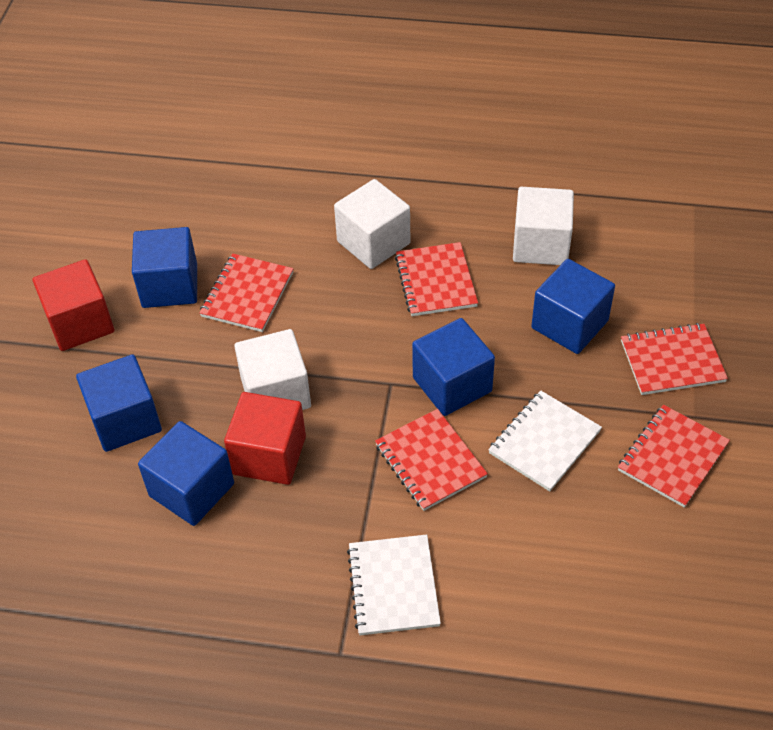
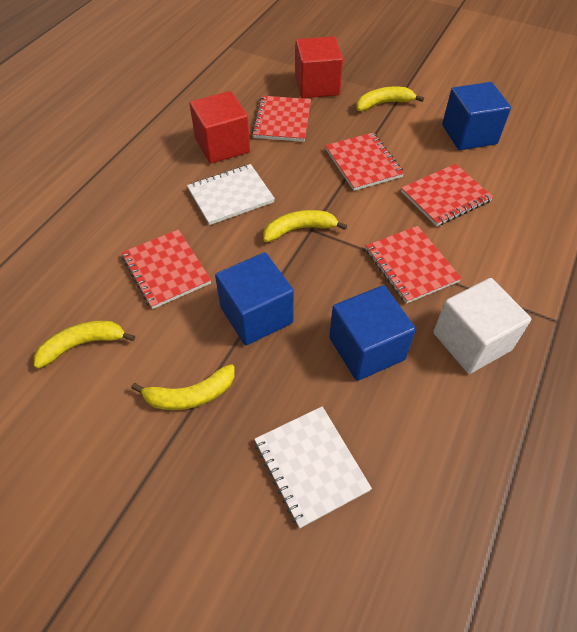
blue cube: [76,354,162,452] [132,227,197,308] [138,421,234,526] [412,318,495,416] [531,259,615,354] = 5 -> [215,252,294,345] [329,285,416,381] [442,82,511,150] = 3
white cube: [234,329,311,410] [334,179,410,269] [513,187,574,265] = 3 -> [433,278,531,374] = 1
yellow banana: none = 0 -> [34,321,135,369] [131,364,235,410] [263,210,347,242] [356,86,424,111] = 4

